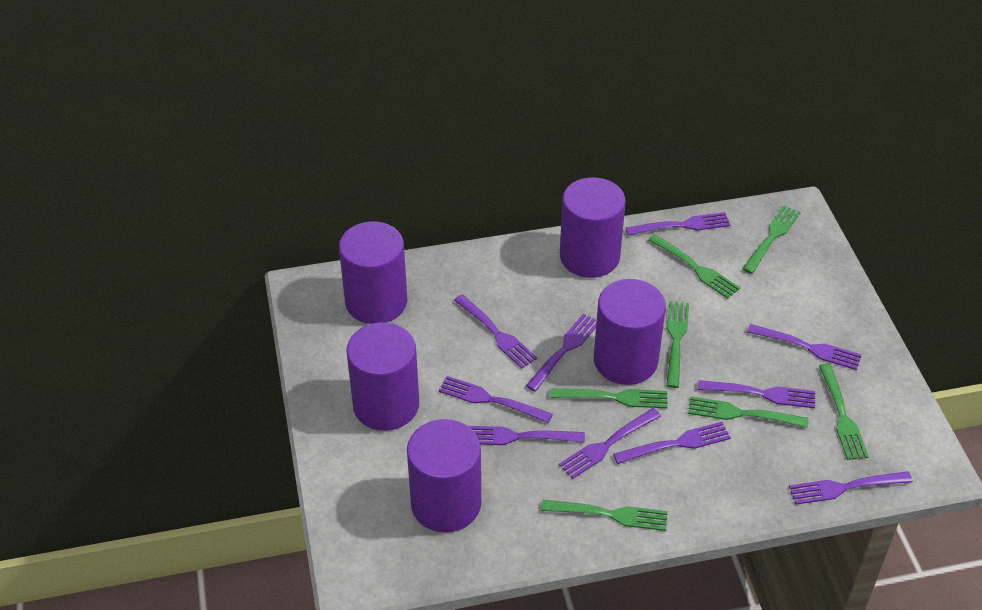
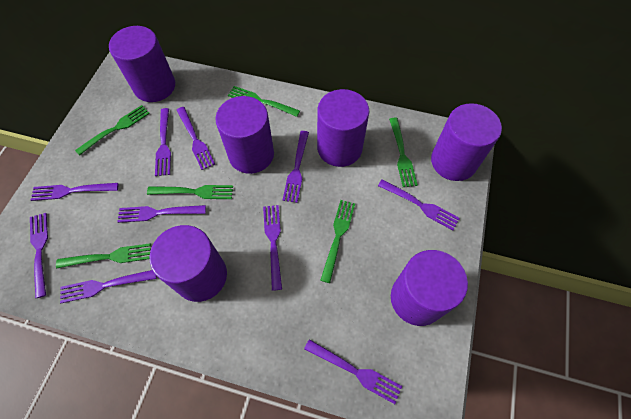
green fork: [541,500,667,531] [550,388,668,408] [648,234,740,299] [666,301,689,388] [688,396,809,428] [743,205,801,274] [819,364,869,460] = 7 -> [56,243,151,269] [75,105,150,156] [147,185,233,199] [228,86,300,117] [320,200,355,283] [389,117,418,187] = 6
purple cylinder: [339,221,407,324] [346,322,419,431] [407,419,481,533] [560,177,626,278] [594,279,666,385] = 5 -> [109,26,175,102] [150,225,227,302] [215,96,274,174] [317,89,369,167] [391,250,468,326] [431,103,502,181] = 6

